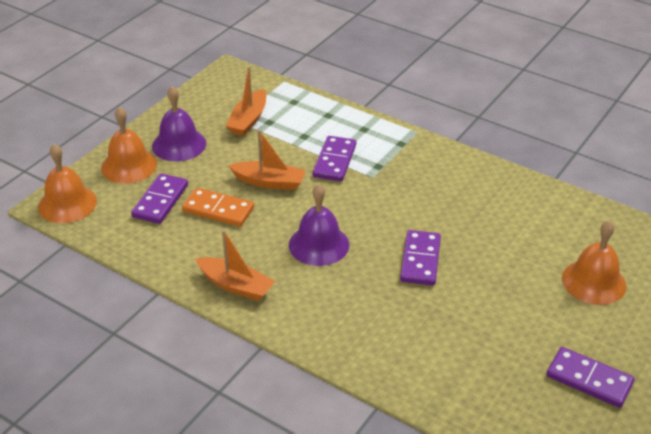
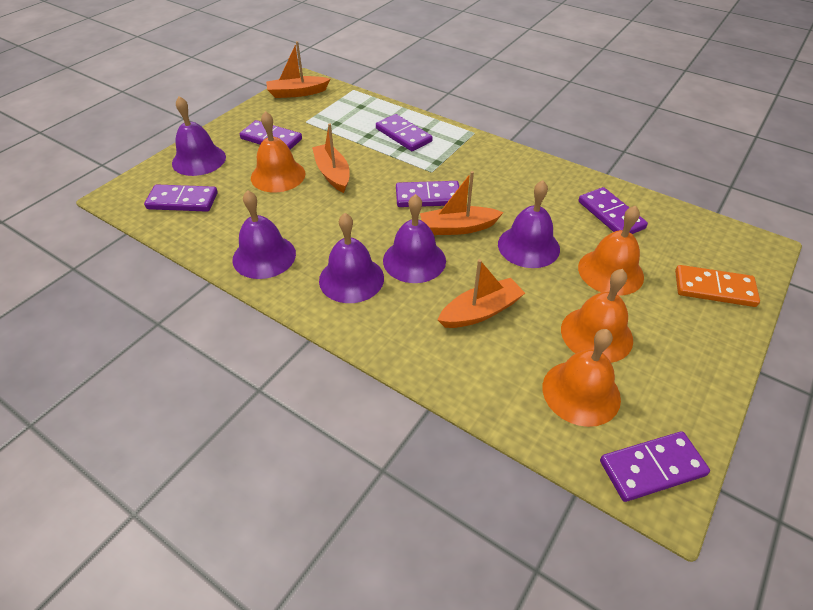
orange bell: [38,144,97,223] [101,107,157,184] [562,220,627,305] = 3 -> [251,111,306,192] [542,329,621,427] [561,269,633,363] [578,206,644,296] = 4
orange boat: [196,230,275,301] [226,67,266,136] [228,130,306,190] = 3 -> [266,41,330,98] [312,124,350,193] [420,171,504,235] [438,259,525,328] = 4
purple bell: [152,86,206,161] [289,184,349,266] = 2 -> [172,96,226,176] [232,190,296,279] [319,213,384,303] [383,194,446,283] [498,180,560,268] = 5
purple domino: [131,173,188,224] [313,136,356,181] [400,230,441,285] [547,347,635,408] = 4 -> [144,184,217,212] [240,120,302,150] [376,114,432,151] [396,181,459,207] [579,187,648,234] [600,431,710,502] = 6

